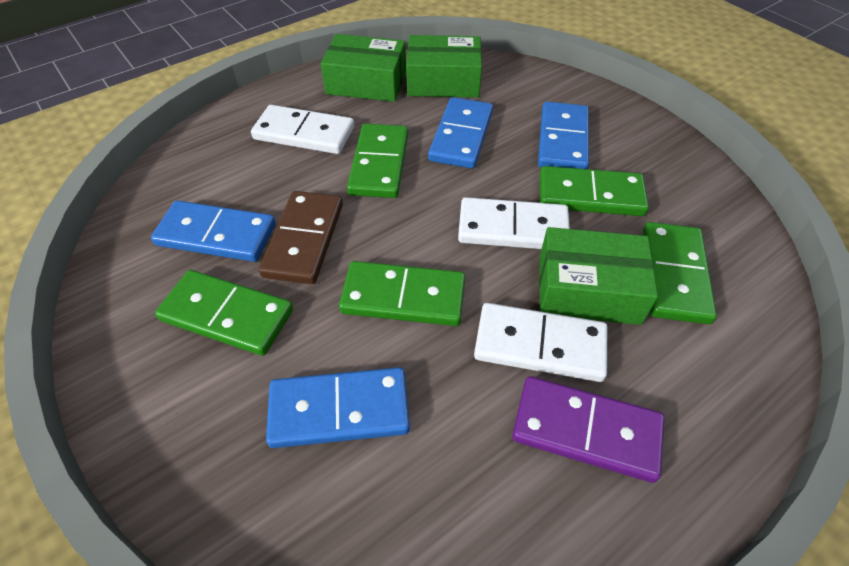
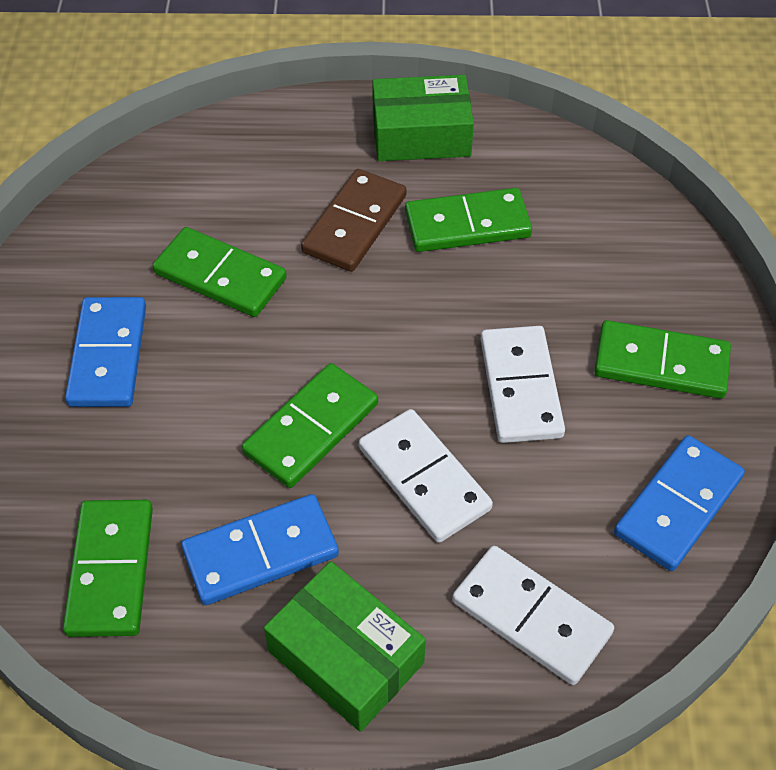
blue domino: [151,201,276,262] [266,367,410,448] [428,97,493,168] [538,102,589,169] = 4 -> [65,297,146,407] [181,494,339,605] [614,435,745,571] = 3
green box: [321,34,406,102] [406,35,482,97] [539,227,658,325] = 3 -> [264,561,426,732] [372,75,474,161] = 2
purple domino: [512,376,665,483] = 1 -> none = 0

